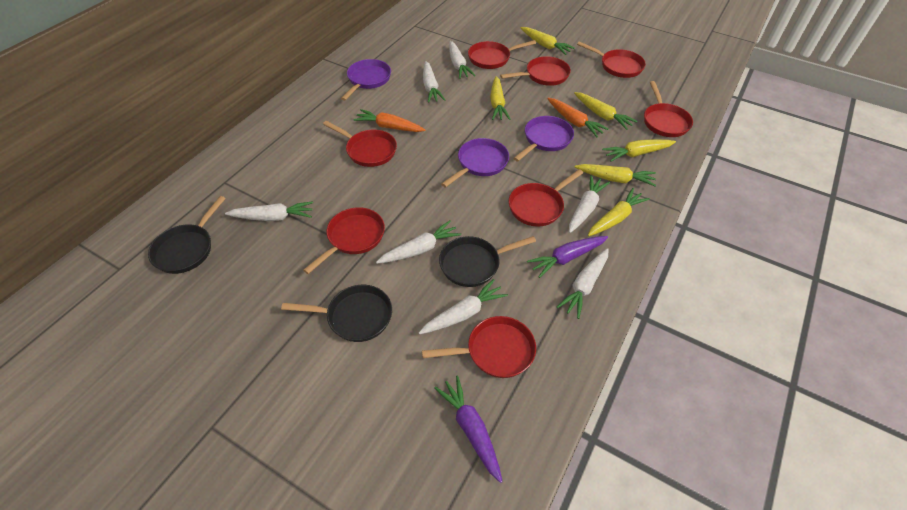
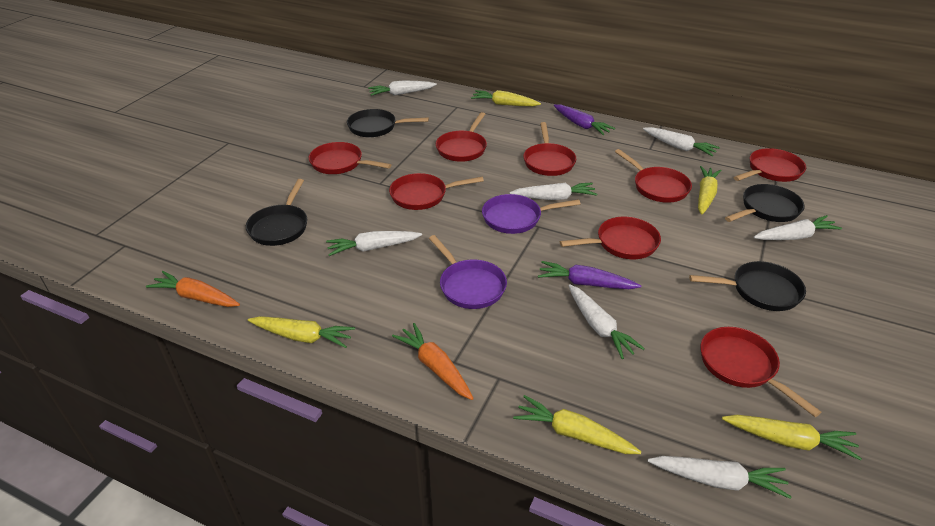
black pan: [148,196,226,274] [281,285,392,342] [439,236,536,287] = 3 -> [246,179,307,246] [347,109,429,137] [689,261,806,311] [725,184,805,222] = 4
purple pan: [341,59,391,101] [441,138,509,188] [513,116,574,161] = 3 -> [429,235,507,309] [482,194,580,234] = 2
yellow carrot: [490,76,510,120] [521,27,575,55] [574,92,637,130] [575,164,656,187] [588,188,650,236] [602,139,676,162] = 6 -> [248,316,355,348] [471,90,541,106] [513,395,642,454] [698,166,721,215] [722,415,862,460] = 5

